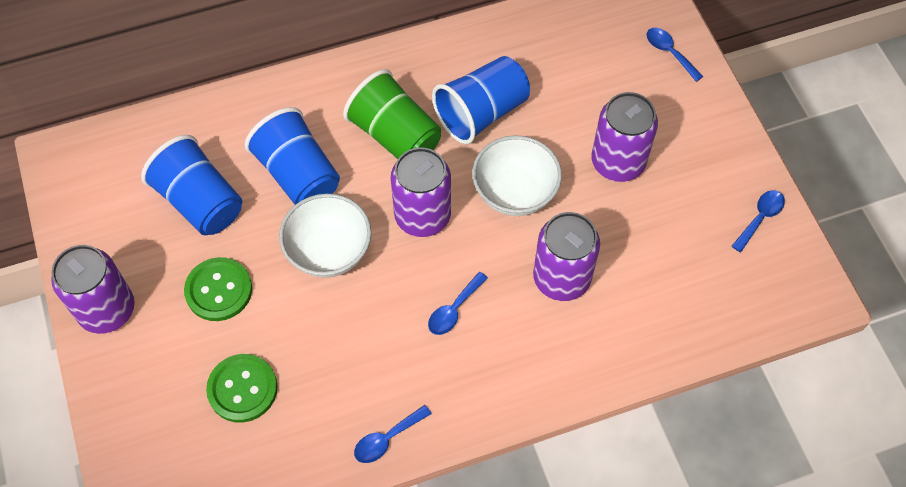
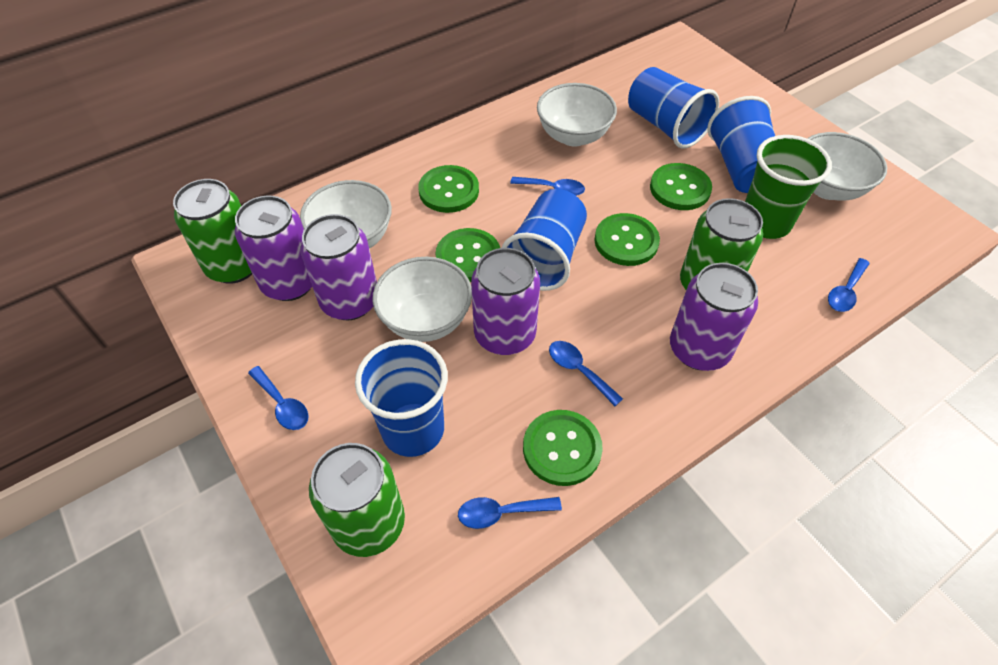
blue cup: [141,135,242,235] [245,107,340,205] [432,56,530,144] = 3 -> [355,339,448,457] [502,189,587,291] [628,67,719,148] [707,96,775,193] = 4
blue spoon: [354,405,432,463] [428,272,488,335] [646,28,703,82] [732,190,785,252] = 4 -> [248,366,308,430] [458,497,562,529] [510,177,585,196] [549,341,623,406] [828,258,870,312] = 5
green button: [184,257,252,321] [206,354,278,423] = 2 -> [418,165,479,213] [435,228,500,282] [523,410,603,486] [595,213,660,266] [650,163,712,210] = 5
green can: none = 0 -> [173,179,252,284] [309,443,405,557] [680,198,763,290] = 3
white bowl: [279,194,371,278] [472,136,562,216] = 2 -> [300,180,392,249] [372,257,472,342] [537,83,617,147] [807,132,887,201] = 4

